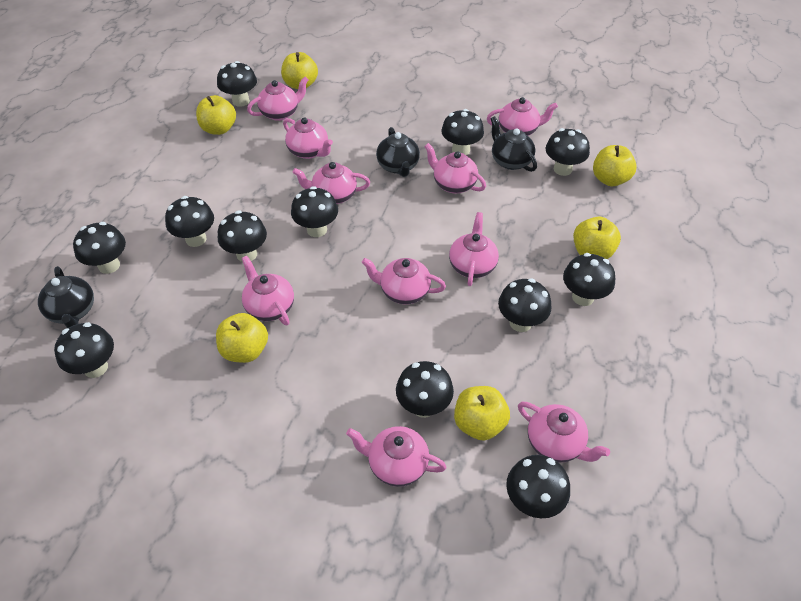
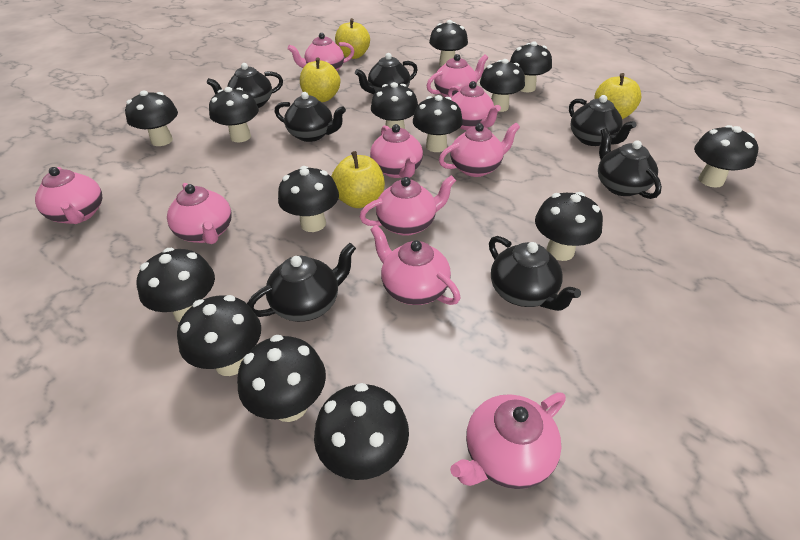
black mushroom: [54,322,114,378] [73,222,126,274] [165,196,214,247] [217,61,257,107] [218,210,267,262] [291,186,338,237] [396,361,454,418] [441,109,484,155] [498,278,551,332] [506,455,570,518] [546,128,590,176] [563,253,615,306] = 12 -> [125,91,178,146] [136,248,215,322] [177,295,261,376] [209,87,259,142] [237,335,326,422] [278,166,339,232] [314,383,409,480] [371,82,418,129] [413,95,463,152] [429,20,468,66] [480,59,525,112] [510,42,552,92] [535,192,603,261] [694,125,759,188] = 14
black teapot: [38,266,94,328] [376,127,420,177] [491,116,537,172] = 3 -> [207,63,283,108] [247,243,356,322] [275,92,346,142] [355,53,418,94] [489,236,581,311] [569,95,636,146] [598,128,662,199] = 7
yellow apple: [196,95,236,135] [216,313,268,363] [281,52,318,89] [454,386,510,441] [573,217,621,259] [593,145,637,186] = 6 -> [300,57,340,102] [331,151,385,208] [335,18,370,59] [594,73,641,119] = 4

